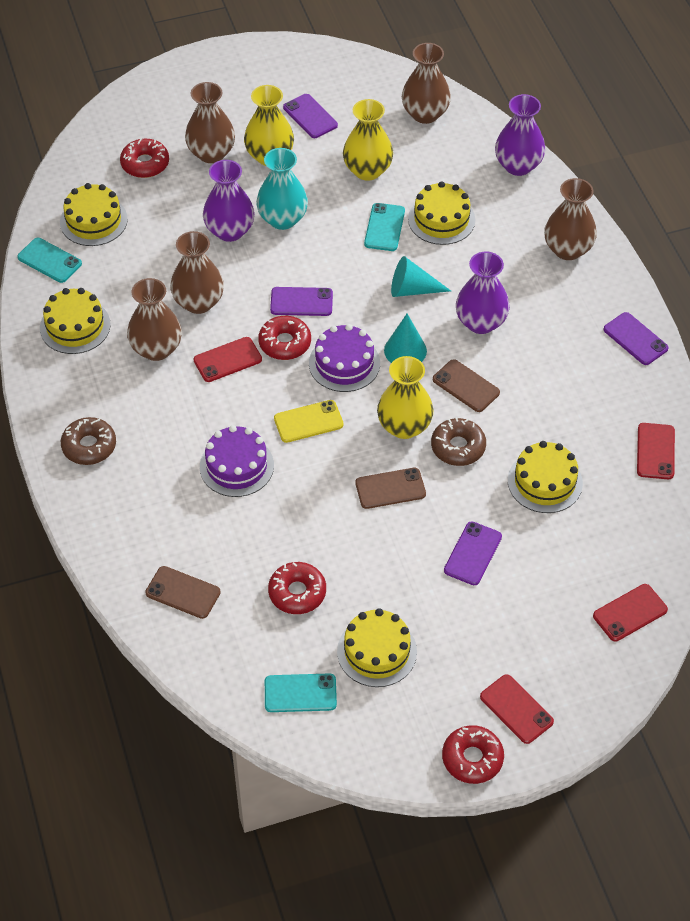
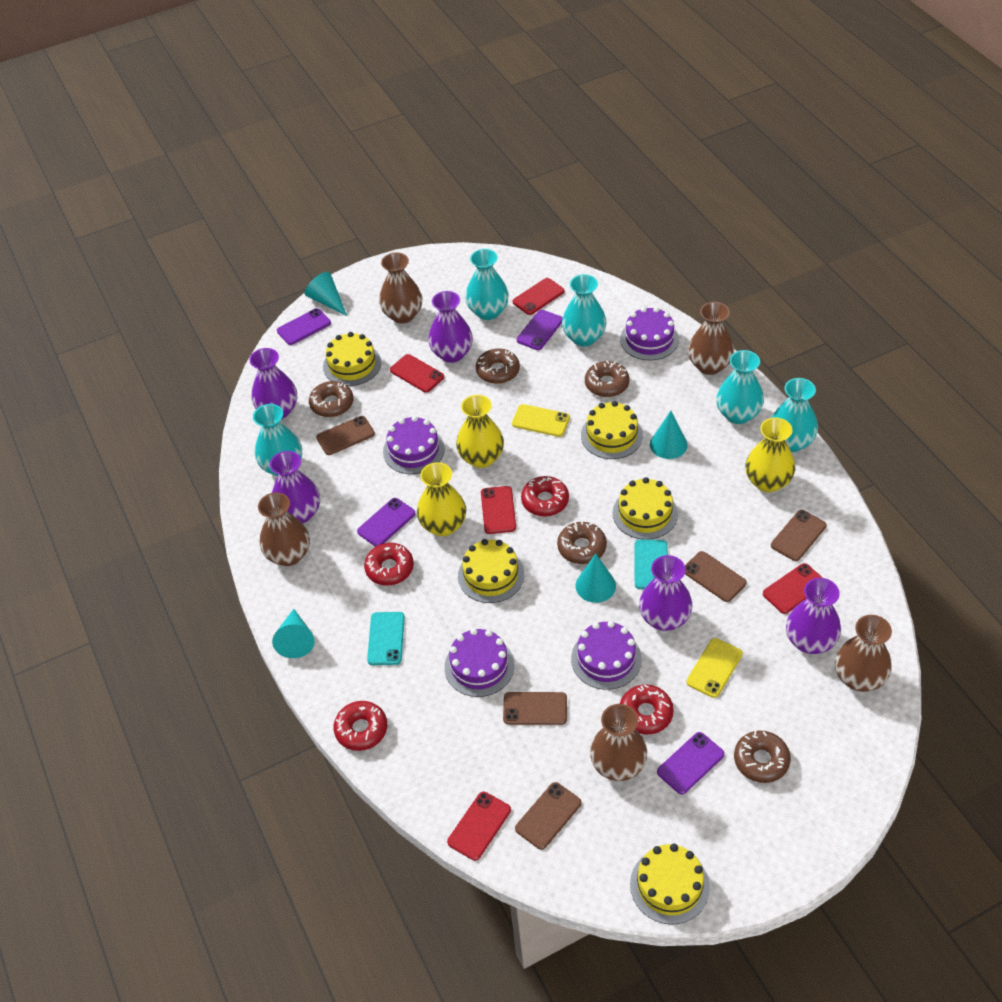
brown donut: [61,417,116,465] [431,417,486,466] = 2 -> [309,381,353,417] [476,348,520,384] [557,521,607,564] [585,361,629,397] [734,731,791,783] = 5
brown phone: [145,566,221,619] [355,468,426,509] [433,359,500,412] = 3 -> [316,416,375,455] [503,692,567,725] [515,782,581,850] [685,551,747,602] [771,510,827,561] = 5
purple cake: [200,425,274,497] [309,324,380,392] = 2 -> [383,416,445,474] [445,628,515,697] [571,621,642,690] [620,307,679,361] = 4
purple vase: [203,160,255,242] [456,252,510,334] [495,94,546,176] = 3 -> [250,348,297,419] [270,451,320,523] [428,291,473,363] [639,555,693,631] [786,578,841,654] = 5
red phone: [193,337,262,382] [480,674,554,744] [593,584,668,642] [637,423,675,479] = 4 -> [390,354,444,393] [447,792,511,861] [481,486,516,534] [513,278,565,315] [763,563,823,614] = 5
turquoise cone: [384,314,427,363] [391,256,451,297] = 2 -> [272,609,315,658] [304,272,347,316] [575,554,616,603] [650,411,687,459] = 4
turquoise phone: [17,238,82,283] [265,673,337,712] [364,203,405,251] = 3 -> [367,612,405,665] [635,540,668,589] = 2
turquoise vase: [256,148,308,230] = 1 -> [253,404,302,476] [465,249,509,320] [562,274,606,346] [716,350,764,424] [771,378,818,452] = 5
yellow phone: [274,400,344,443] = 1 -> [512,404,570,437] [686,638,743,698] = 2

